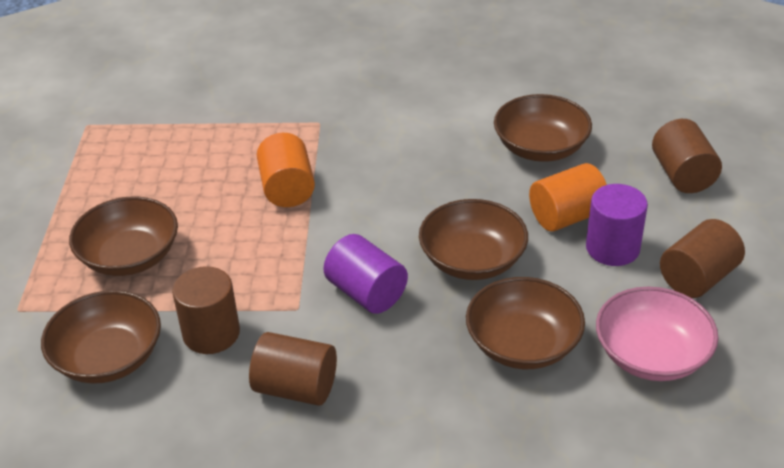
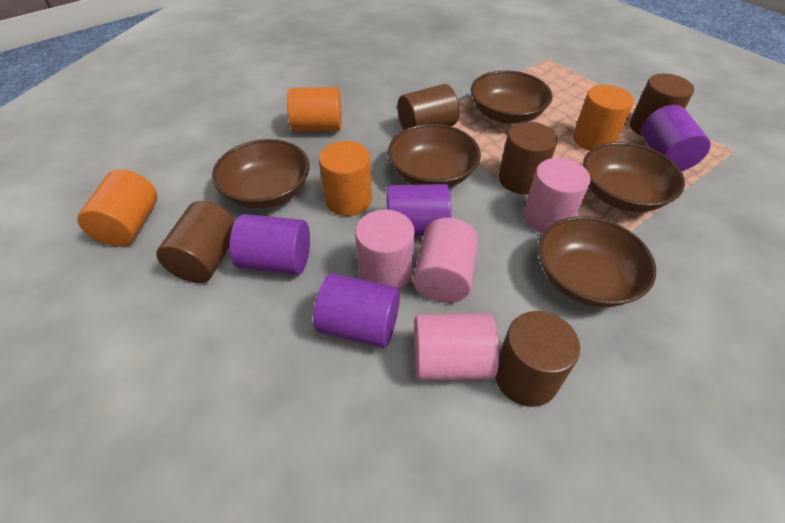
brown cylinder: [172,266,240,354] [249,332,337,406] [652,119,722,193] [660,219,745,298] = 4 -> [156,201,235,283] [397,84,459,130] [495,311,580,407] [498,122,558,194] [630,74,694,136] = 5
orange cylinder: [257,133,315,207] [529,163,607,231] = 2 -> [77,169,158,247] [287,87,342,132] [319,141,372,216] [573,85,634,151] = 4
pink bowl: [596,287,719,381] = 1 -> none = 0
pink cylinder: none = 0 -> [355,210,415,290] [413,218,478,303] [414,313,499,381] [524,158,591,234] = 4
purple cylinder: [323,234,408,314] [586,184,648,266] = 2 -> [230,214,310,275] [313,273,400,348] [387,184,451,237] [641,105,711,171] = 4

